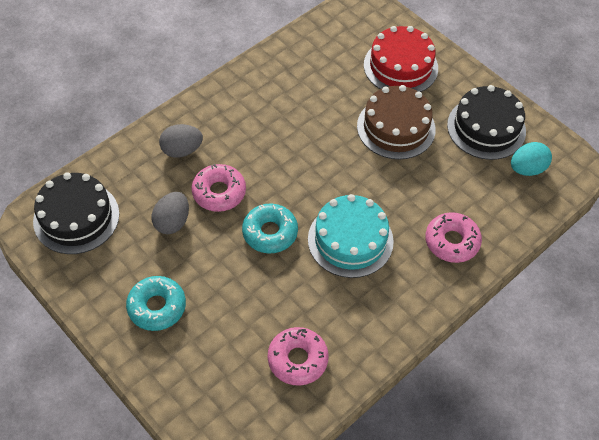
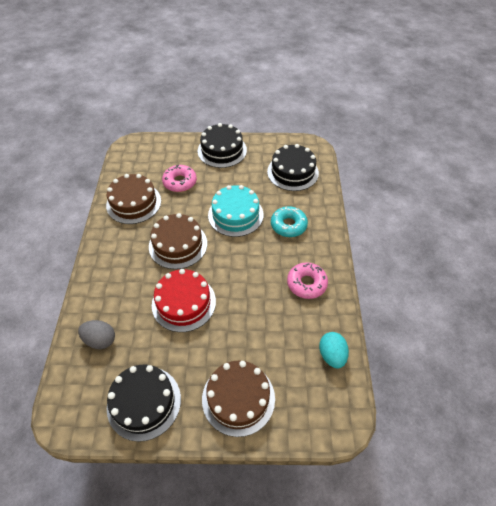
black cake: [33,172,119,254] [447,85,526,160] = 2 -> [107,364,181,442] [198,123,247,168] [267,144,319,191] = 3
brown cake: [357,85,436,160] = 1 -> [106,174,161,224] [149,213,207,269] [202,361,275,437] = 3
grey egg: [151,192,189,234] [159,124,203,158] = 2 -> [78,320,115,349] = 1
pink donut: [192,164,246,212] [268,327,329,386] [425,212,482,263] = 3 -> [162,165,197,192] [287,262,328,299] = 2
turquoise donut: [126,276,186,331] [242,204,298,253] = 2 -> [271,206,308,237] = 1

